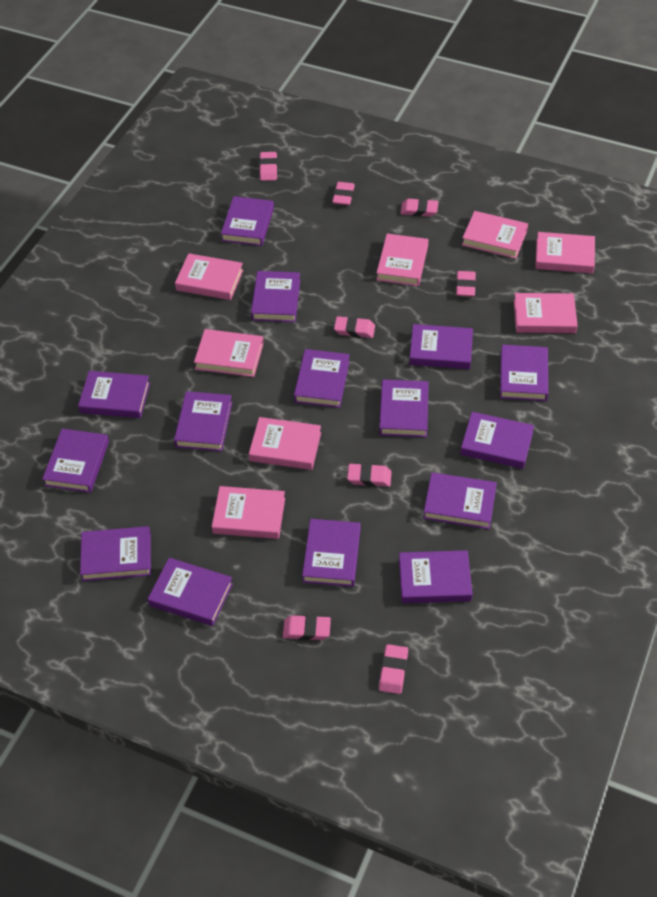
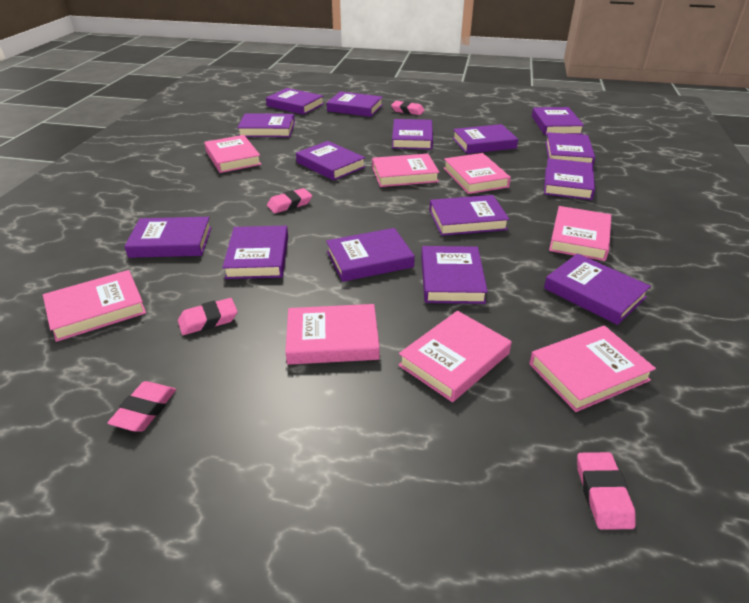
pink eraser: [259,152,278,181] [283,615,331,640] [332,182,355,205] [334,316,375,338] [347,463,392,487] [379,644,408,694] [401,198,438,217] [456,271,476,297] = 8 -> [108,381,176,432] [178,298,238,335] [267,188,312,213] [391,101,425,115] [577,452,636,530] = 5

